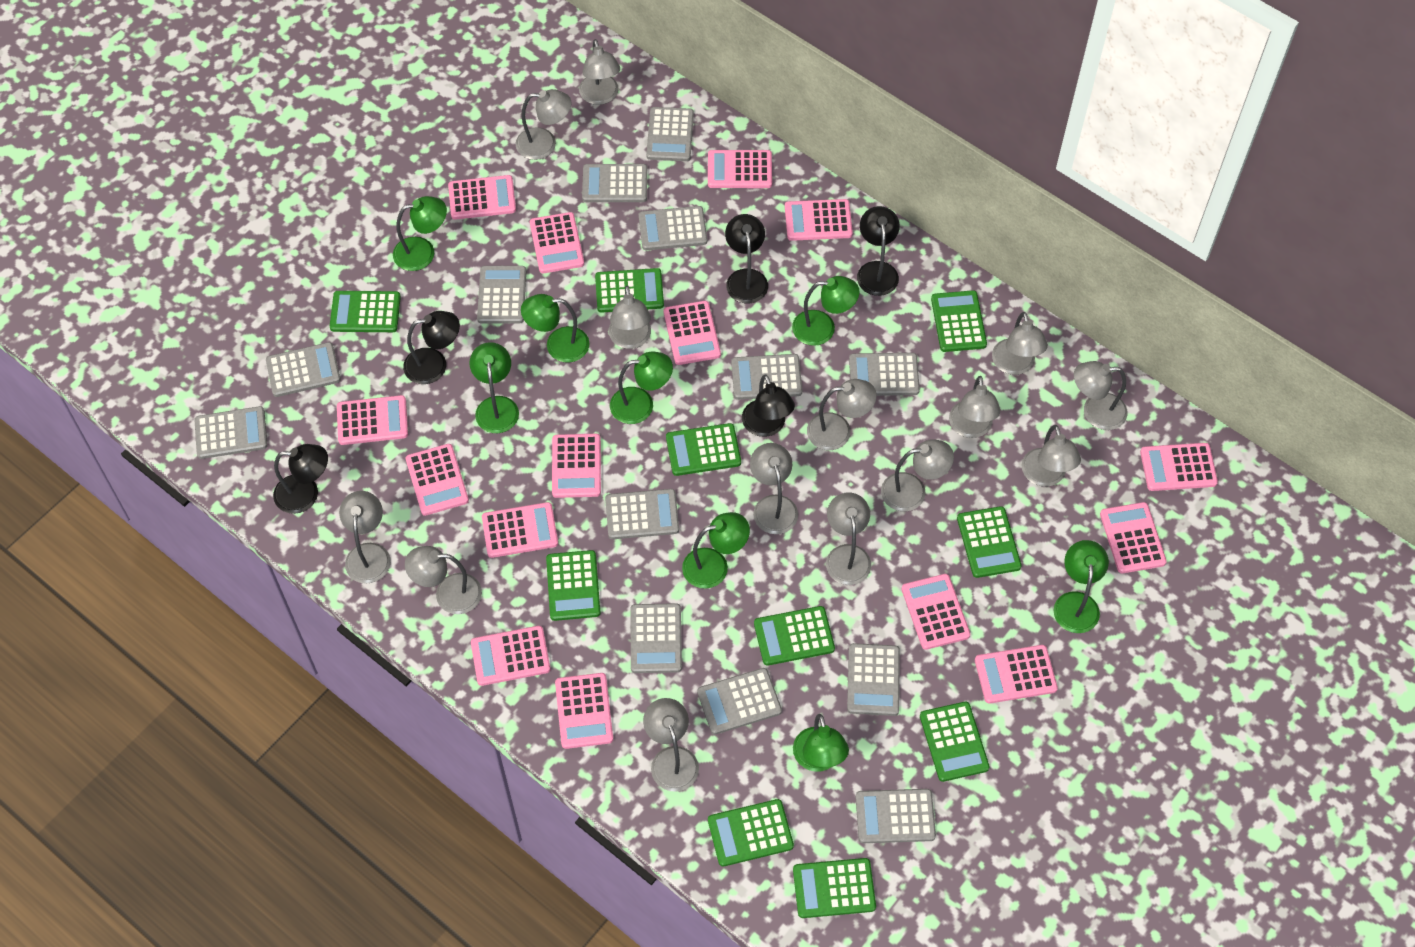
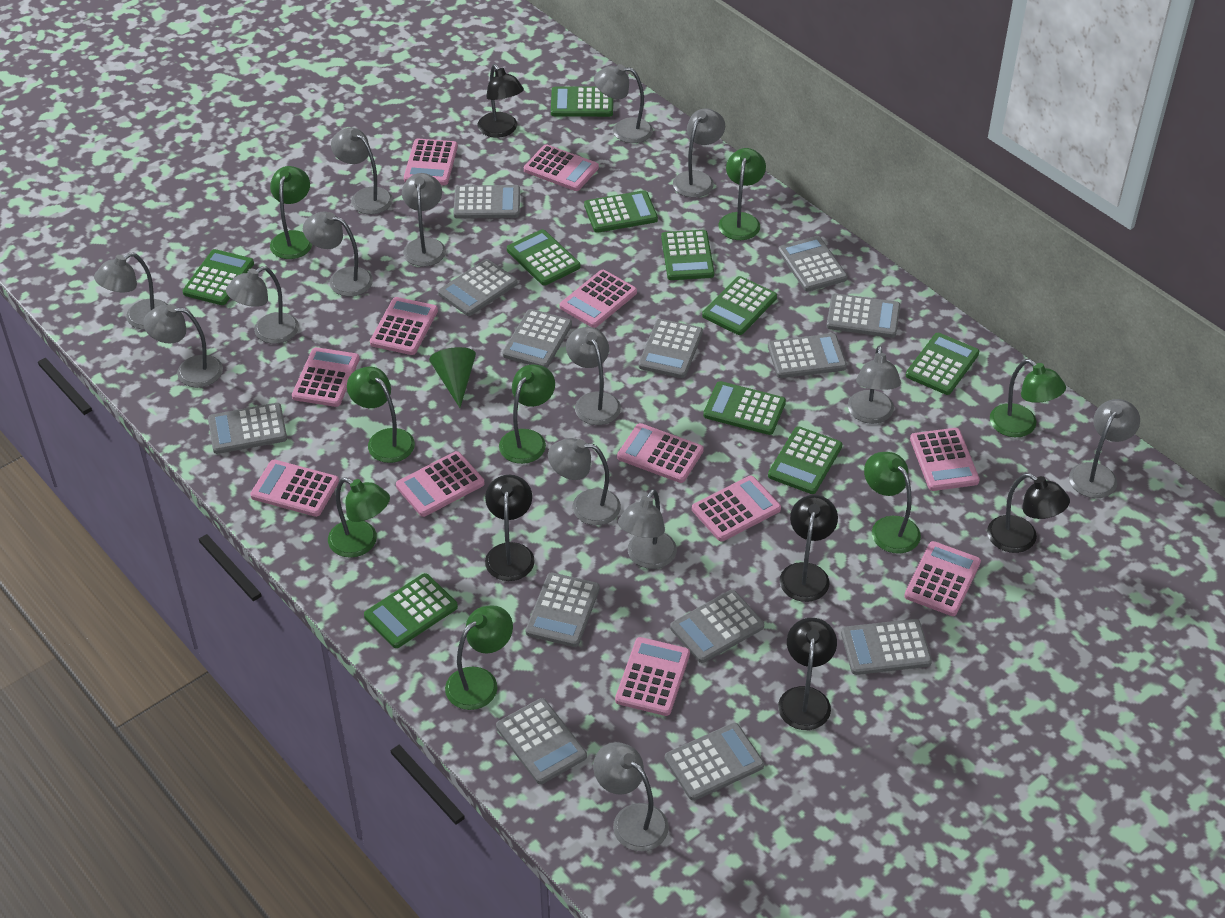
green cone: none = 0 -> [429,347,476,408] = 1
pink calculator: [337,395,408,445] [406,444,469,516] [448,175,516,220] [471,626,551,686] [482,502,558,558] [530,212,584,274] [552,434,601,498] [555,673,613,749] [664,301,721,365] [708,150,772,188] [785,199,853,241] [902,574,970,650] [975,645,1058,704] [1100,502,1167,573] [1140,443,1218,491] = 15 -> [250,460,339,517] [292,347,360,407] [370,297,438,355] [396,451,484,517] [404,139,458,185] [524,144,599,191] [560,270,637,328] [615,637,690,716] [617,423,704,483] [692,476,781,541] [904,541,981,616] [910,428,980,491] = 12

